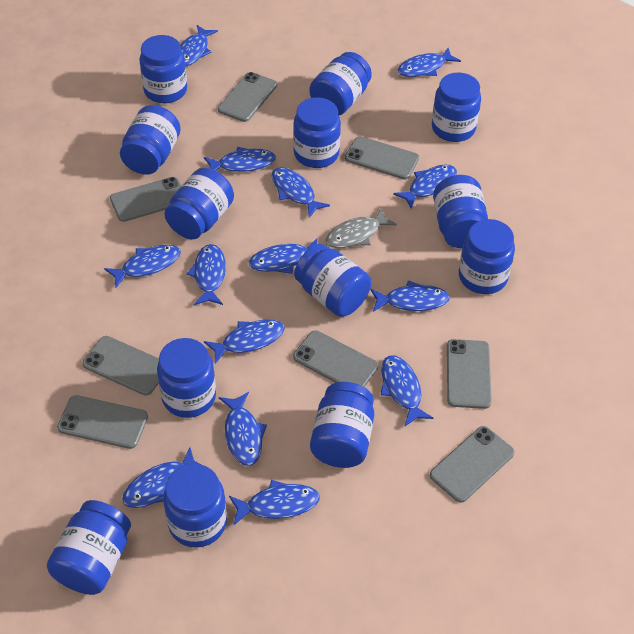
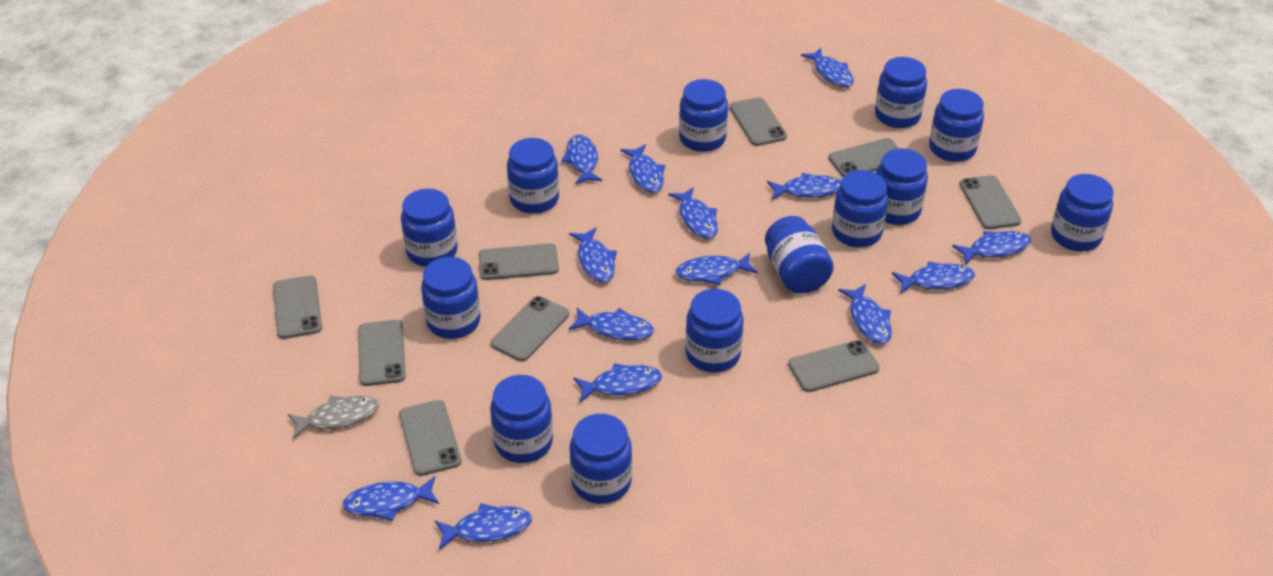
grey phone: [57,395,148,449] [82,336,159,396] [110,177,181,222] [218,72,277,122] [293,330,378,387] [345,136,419,180] [430,426,515,503] [447,339,492,409] = 8 -> [273,276,322,339] [358,320,406,386] [399,400,462,476] [479,243,559,280] [491,296,569,362] [729,97,787,146] [788,340,880,392] [828,138,899,177] [959,175,1021,229] = 9

